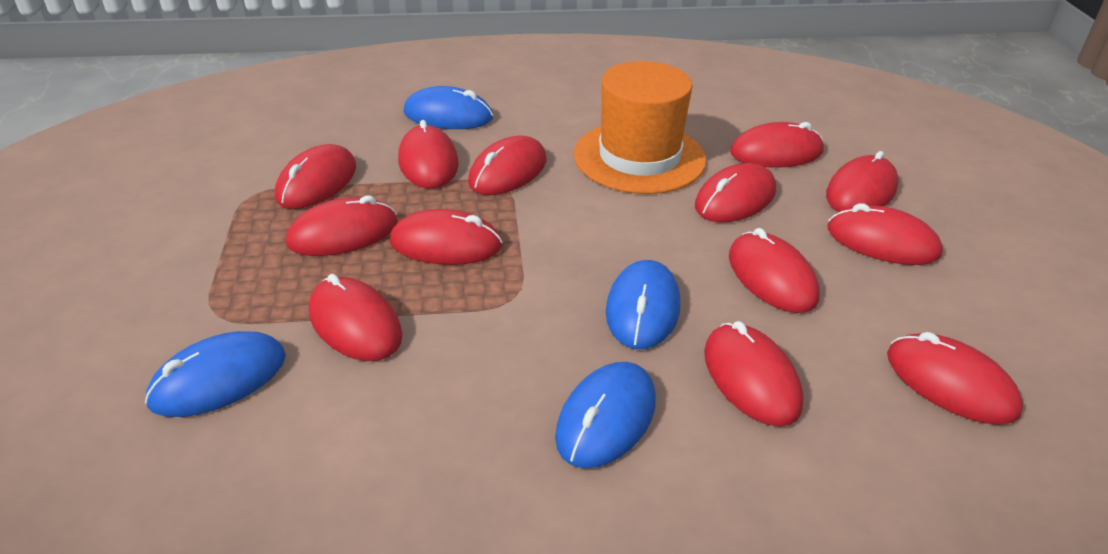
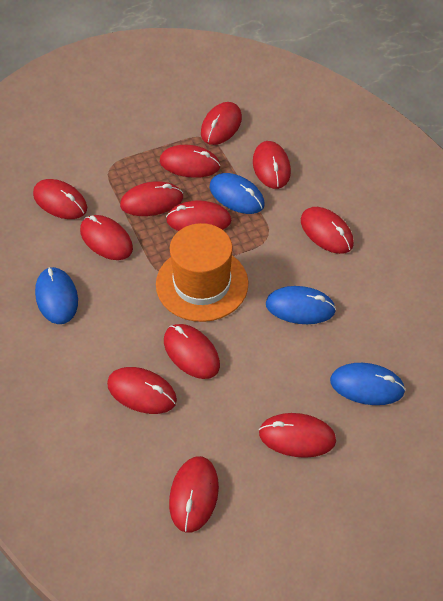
red mouse: [275,144,356,209] [286,196,398,256] [309,274,402,361] [390,209,503,265] [398,120,459,188] [468,136,547,195] [695,163,776,222] [704,321,804,426] [729,228,820,313] [730,122,824,168] [826,151,899,212] [828,203,943,265] [887,332,1023,425] = 13 -> [33,179,87,219] [80,215,133,260] [107,367,177,414] [120,181,183,216] [160,145,221,178] [164,324,220,379] [166,200,231,231] [169,456,219,533] [201,102,242,145] [253,141,291,189] [259,413,336,458] [301,207,354,254] = 12

